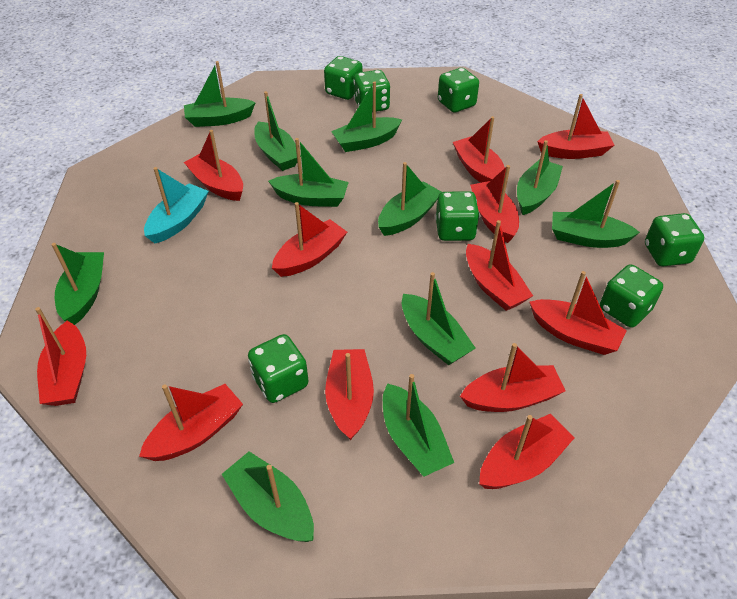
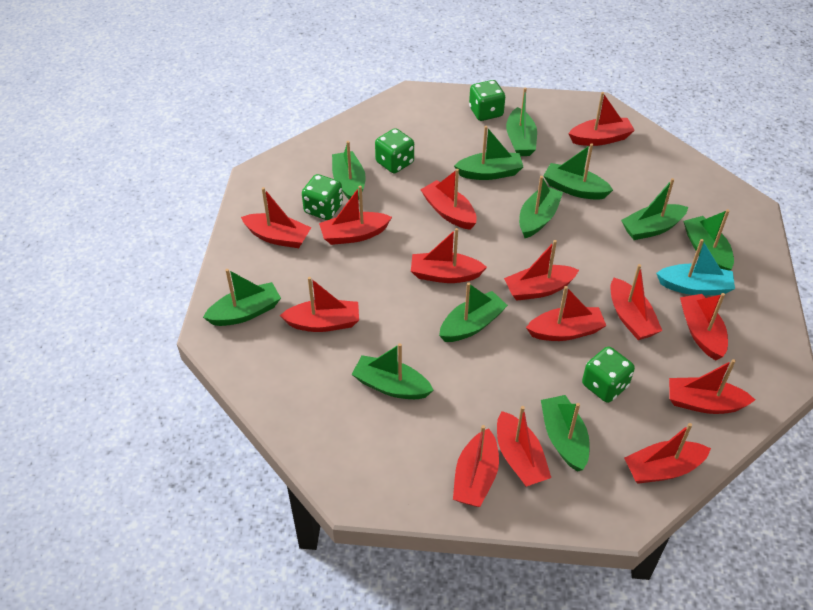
green dice: [248,334,308,403] [324,56,363,100] [353,70,390,112] [435,191,480,241] [438,68,479,112] [600,264,663,328] [645,213,704,266] = 7 -> [302,174,343,220] [375,128,414,173] [469,80,505,121] [582,347,635,403] = 4
red boat: [35,307,86,406] [139,384,243,461] [184,130,243,201] [272,202,347,277] [325,349,374,440] [453,116,505,183] [460,343,566,412] [466,220,533,311] [470,165,519,243] [479,414,575,489] [529,271,627,355] [537,94,614,159] = 12 -> [241,187,312,248] [280,277,359,332] [319,185,392,245] [411,228,487,283] [420,169,477,230] [453,425,499,507] [497,406,551,487] [504,240,579,301] [526,286,606,341] [568,92,635,146] [611,264,662,340] [624,423,711,484] [669,359,755,414] [680,293,728,360] = 14

